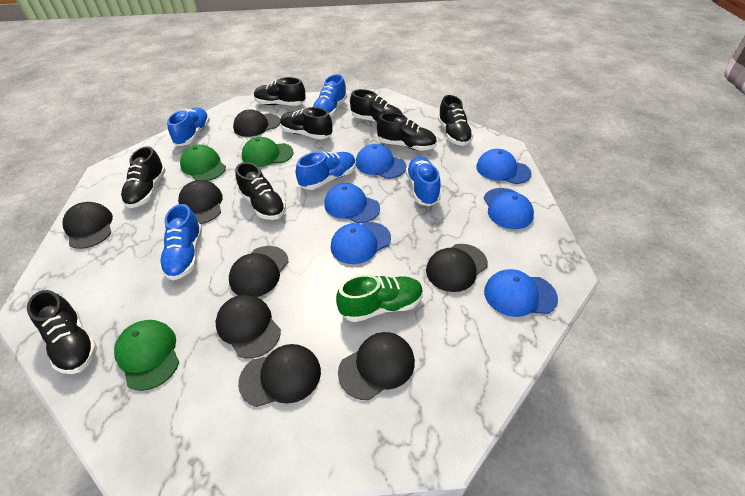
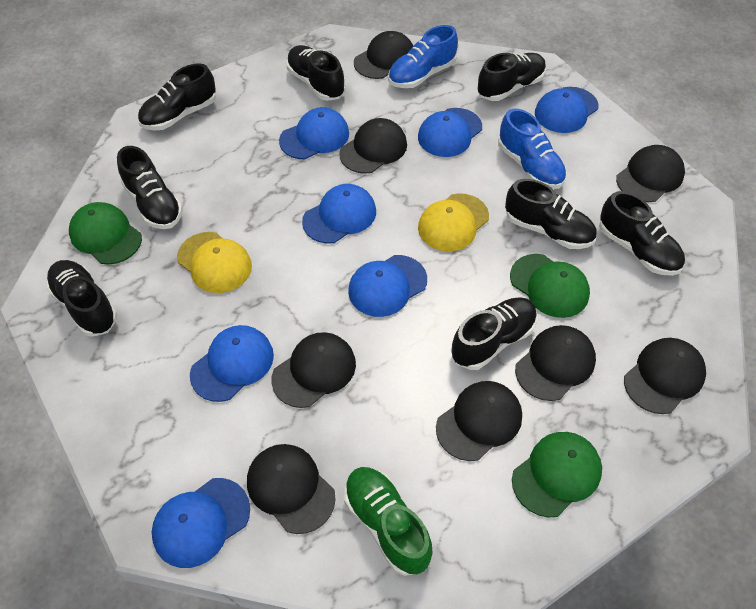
blue cap: [324,183,380,224] [331,222,391,264] [356,144,406,179] [476,149,532,184] [484,188,534,229] [484,269,558,317] = 6 -> [152,478,250,568] [190,325,274,402] [279,107,349,159] [302,184,376,244] [348,255,427,317] [418,108,482,157] [535,87,598,133] = 7
blue shoe: [159,204,202,280] [167,108,210,146] [296,151,356,190] [313,74,347,117] [406,157,441,206] = 5 -> [388,25,458,88] [498,109,567,189] = 2
yellow cap: none = 0 -> [177,232,252,293] [418,193,489,252] = 2

